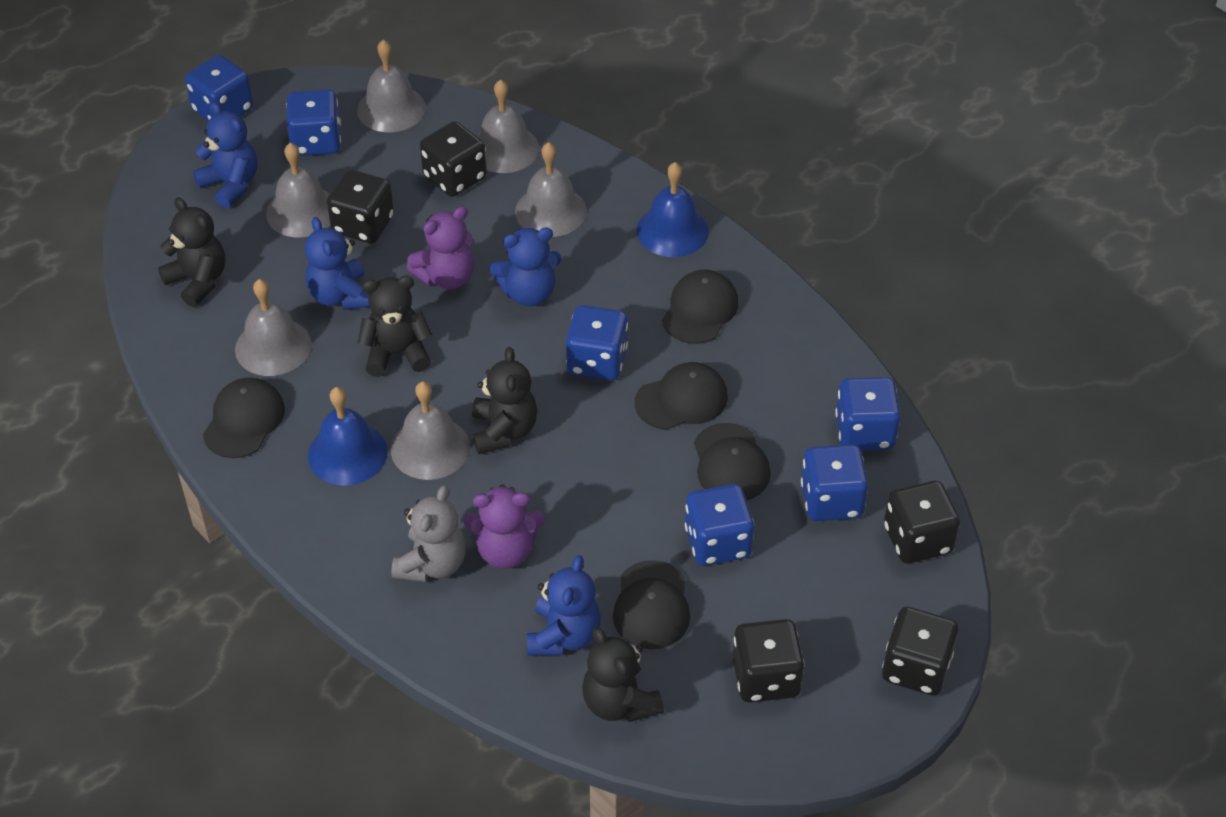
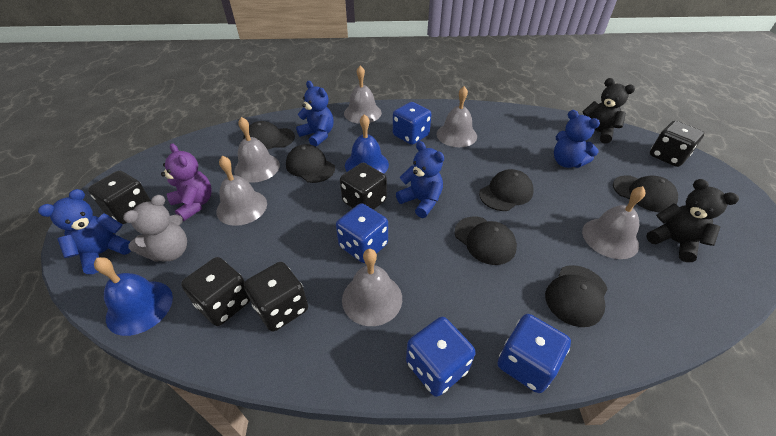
black cap: [203,378,285,458] [613,560,690,649] [635,362,728,430] [662,270,738,344] [694,423,771,501] = 5 -> [243,121,295,150] [286,144,335,183] [454,217,517,265] [479,169,533,211] [545,265,608,327] [613,175,678,212] = 6
black teddy bear: [158,197,225,307] [357,276,433,377] [472,347,538,454] [582,628,664,722] = 4 -> [582,78,635,144] [646,179,739,262] = 2
blue dice: [185,55,253,121] [286,89,341,156] [566,305,628,380] [685,484,754,566] [801,444,868,521] [835,377,901,450] = 6 -> [336,203,388,263] [393,102,431,145] [406,317,476,397] [498,314,571,393] = 4
purple teddy bear: [407,206,474,290] [464,484,545,569] = 2 -> [161,143,212,221] = 1

